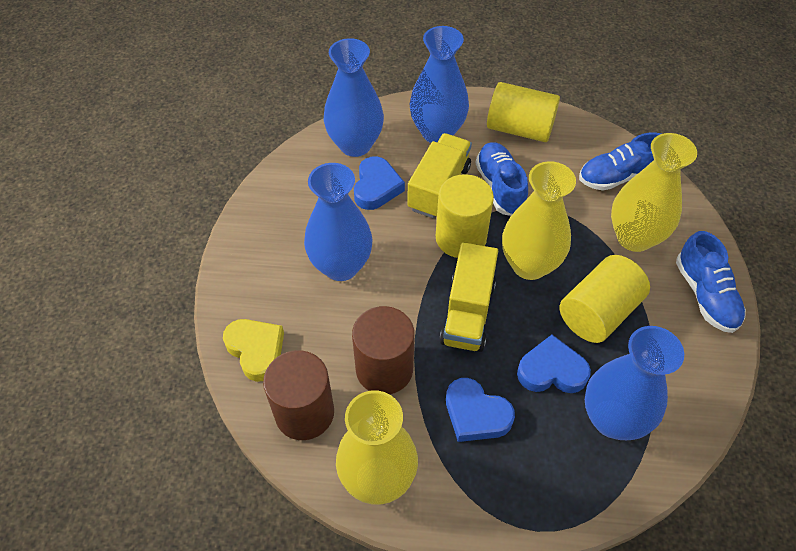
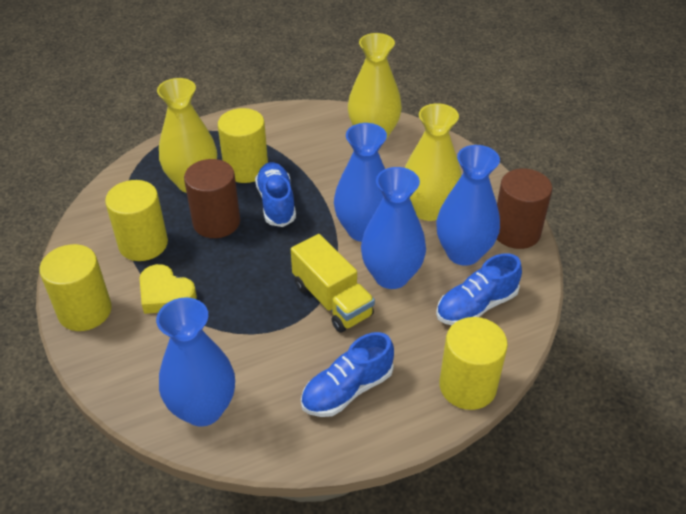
blue heart: [354,156,405,210] [446,378,515,442] [517,335,591,393] = 3 -> none = 0
yellow cylinder: [436,174,494,258] [487,82,560,142] [560,255,650,343] = 3 -> [39,244,112,331] [105,180,168,261] [218,108,268,183] [440,317,508,410] = 4
yellow truck: [407,133,472,218] [440,242,498,352] = 2 -> [291,234,375,333] = 1

